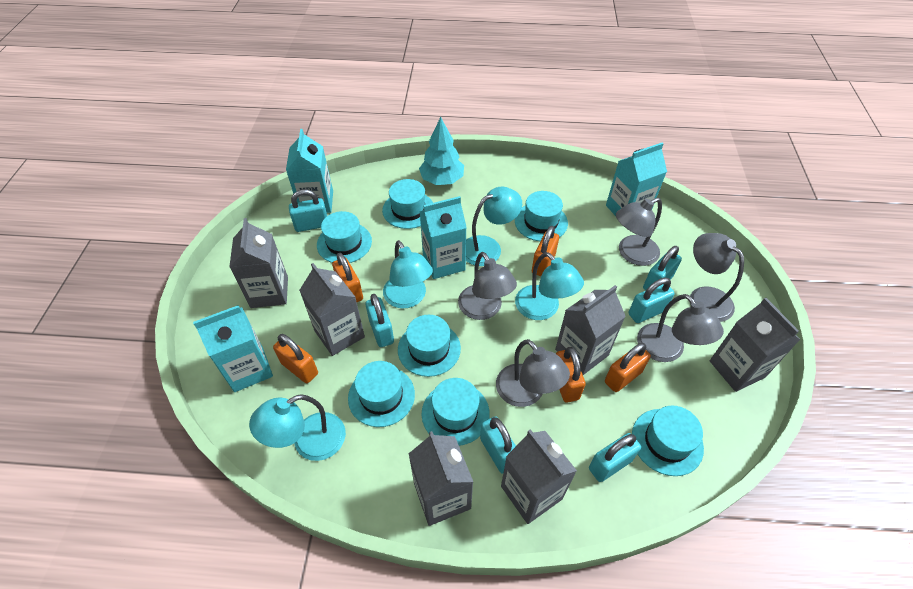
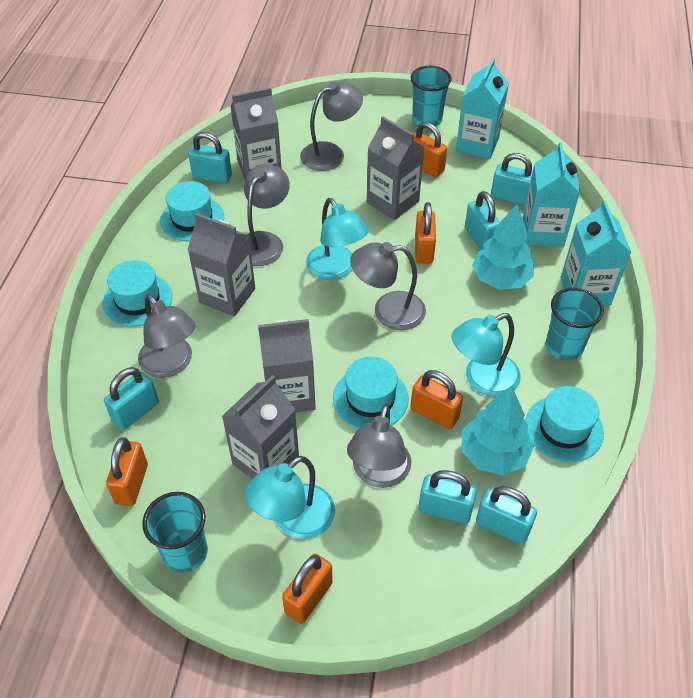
grey carton: [229,218,288,308] [299,263,365,356] [409,431,473,526] [501,429,577,524] [555,285,626,375] [710,298,800,392] = 6 -> [188,213,255,316] [222,375,299,479] [230,87,282,179] [258,319,316,413] [367,116,424,220] = 5
turquoise carton: [193,305,273,392] [286,129,333,213] [419,196,467,279] [606,142,667,216] = 4 -> [456,57,509,159] [523,142,580,247] [561,200,631,306] = 3
turquoise cup: none = 0 -> [142,492,208,573] [411,66,452,126] [546,288,604,361] = 3
turquoise hat: [317,211,372,263] [348,361,415,427] [382,179,433,229] [398,315,461,377] [422,378,490,446] [515,191,568,241] [632,405,704,476] = 7 -> [103,260,173,327] [160,181,224,242] [333,357,409,428] [526,386,604,462] = 4
turquoise lamp: [249,394,346,461] [383,240,433,309] [466,187,522,266] [515,252,584,320] = 4 -> [245,456,335,539] [306,198,369,280] [452,313,521,397] = 3
turquoise tree: [419,117,464,185] = 1 -> [462,386,534,476] [472,204,534,290] = 2

